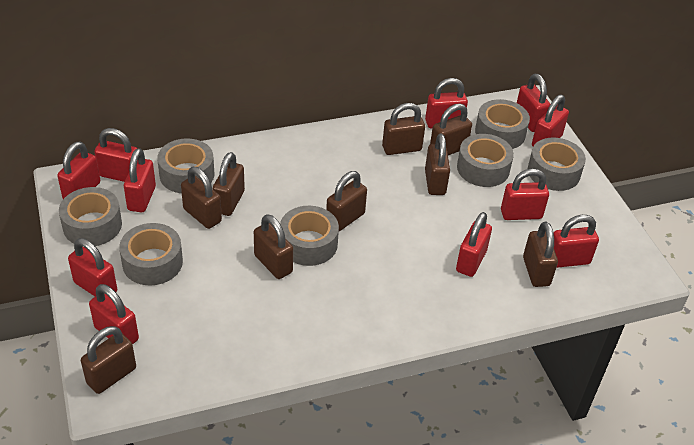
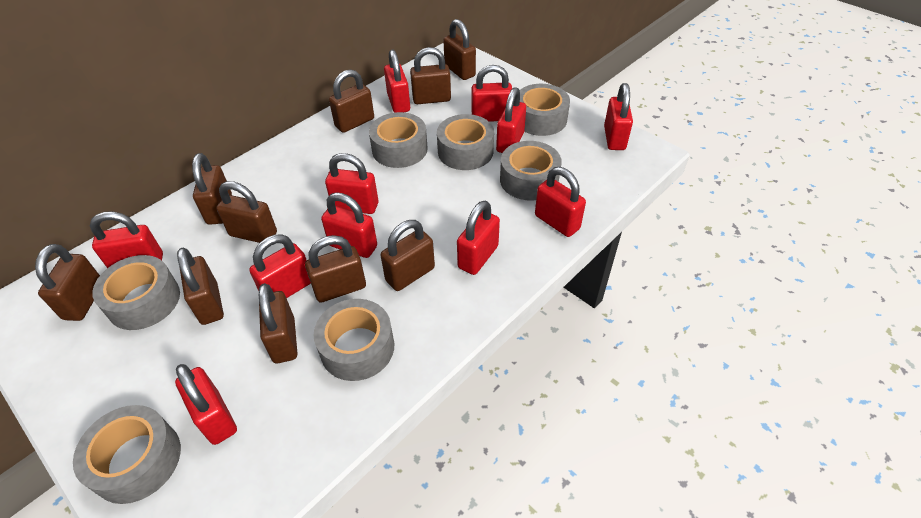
brown padlock: [81,326,136,394] [181,167,222,229] [213,152,245,216] [254,214,293,279] [326,171,367,231] [382,103,425,155] [425,134,450,195] [430,104,472,155] [523,222,558,287] = 9 -> [35,244,100,321] [177,248,224,325] [192,153,232,225] [216,181,277,243] [259,283,298,363] [305,235,366,303] [329,69,374,133] [381,220,435,291] [410,47,451,104] [443,19,476,80] = 10

